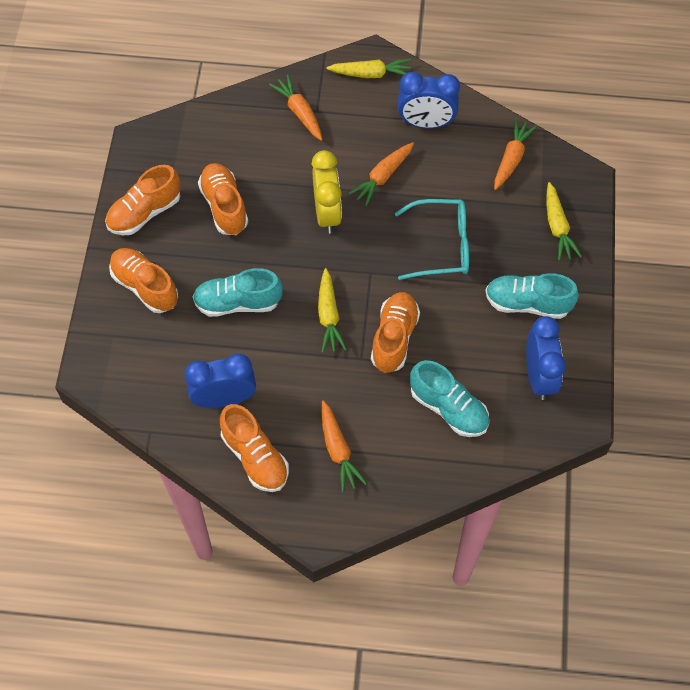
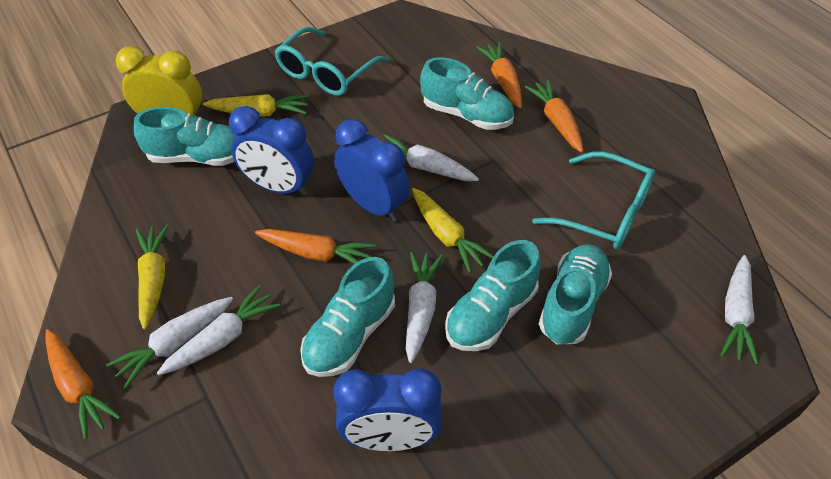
orange shoe: [105,165,180,235] [109,248,178,313] [198,163,248,235] [220,404,289,492] [371,292,420,373] = 5 -> none = 0
turquoise glasses: [395,199,469,280] = 1 -> [274,27,388,96] [532,151,655,249] = 2
turquoise shoe: [193,268,283,317] [410,360,489,437] [485,273,579,319] = 3 -> [134,107,237,166] [300,257,395,377] [420,57,514,130] [445,240,541,351] [539,244,612,344] = 5
white carrot: none = 0 -> [106,297,233,389] [157,285,281,375] [383,134,479,181] [406,252,443,363] [721,255,758,365] = 5

